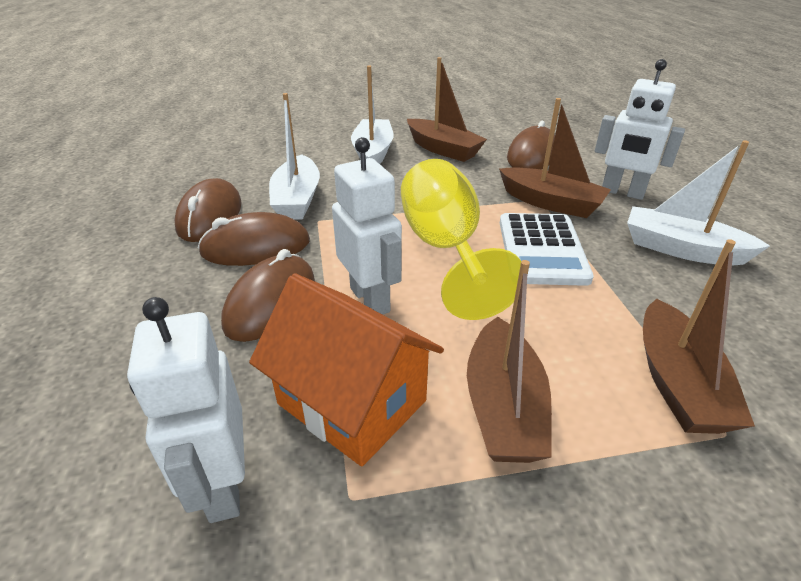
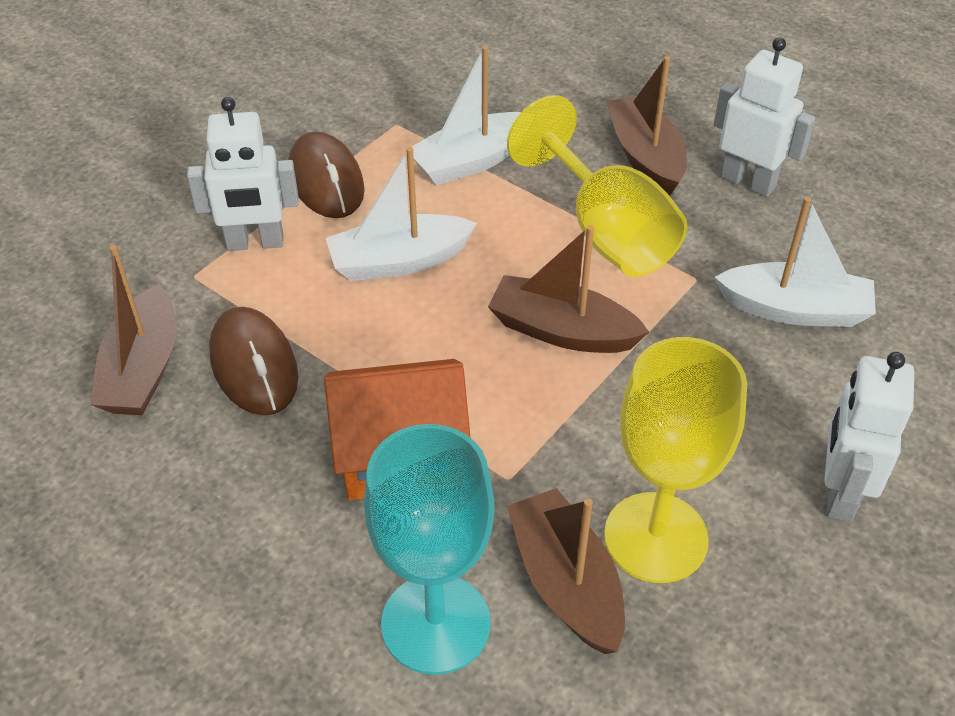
brown mouse: [175,178,242,242] [198,212,310,266] [221,249,315,342] [507,121,555,170] = 4 -> [209,307,298,416] [288,132,365,218] = 2
turquoise goblet: none = 0 -> [364,424,494,675] = 1
white calculator: [500,213,594,286] = 1 -> none = 0
yellow goblet: [401,159,521,320] = 1 -> [507,95,687,277] [604,337,748,583] = 2

